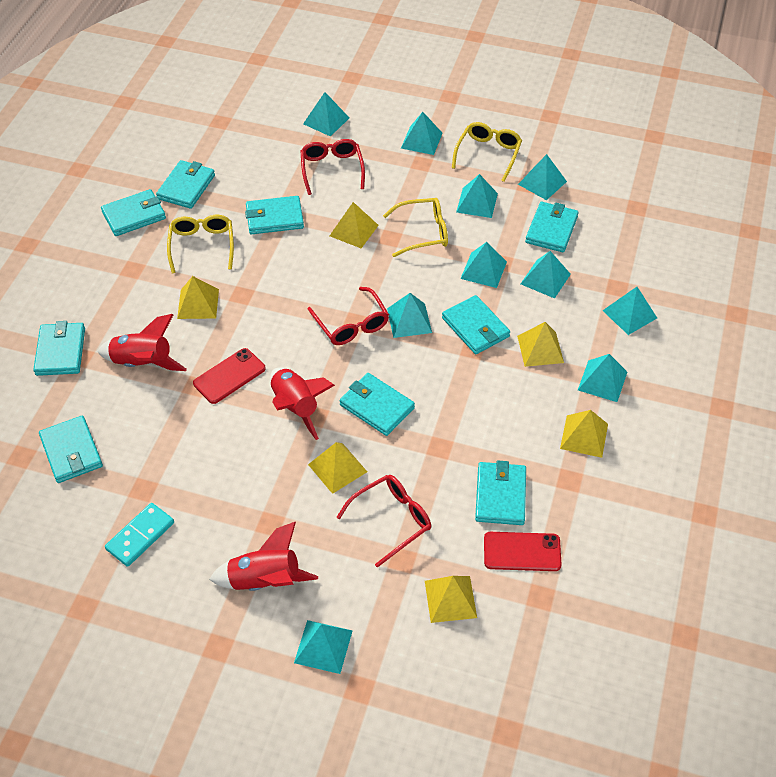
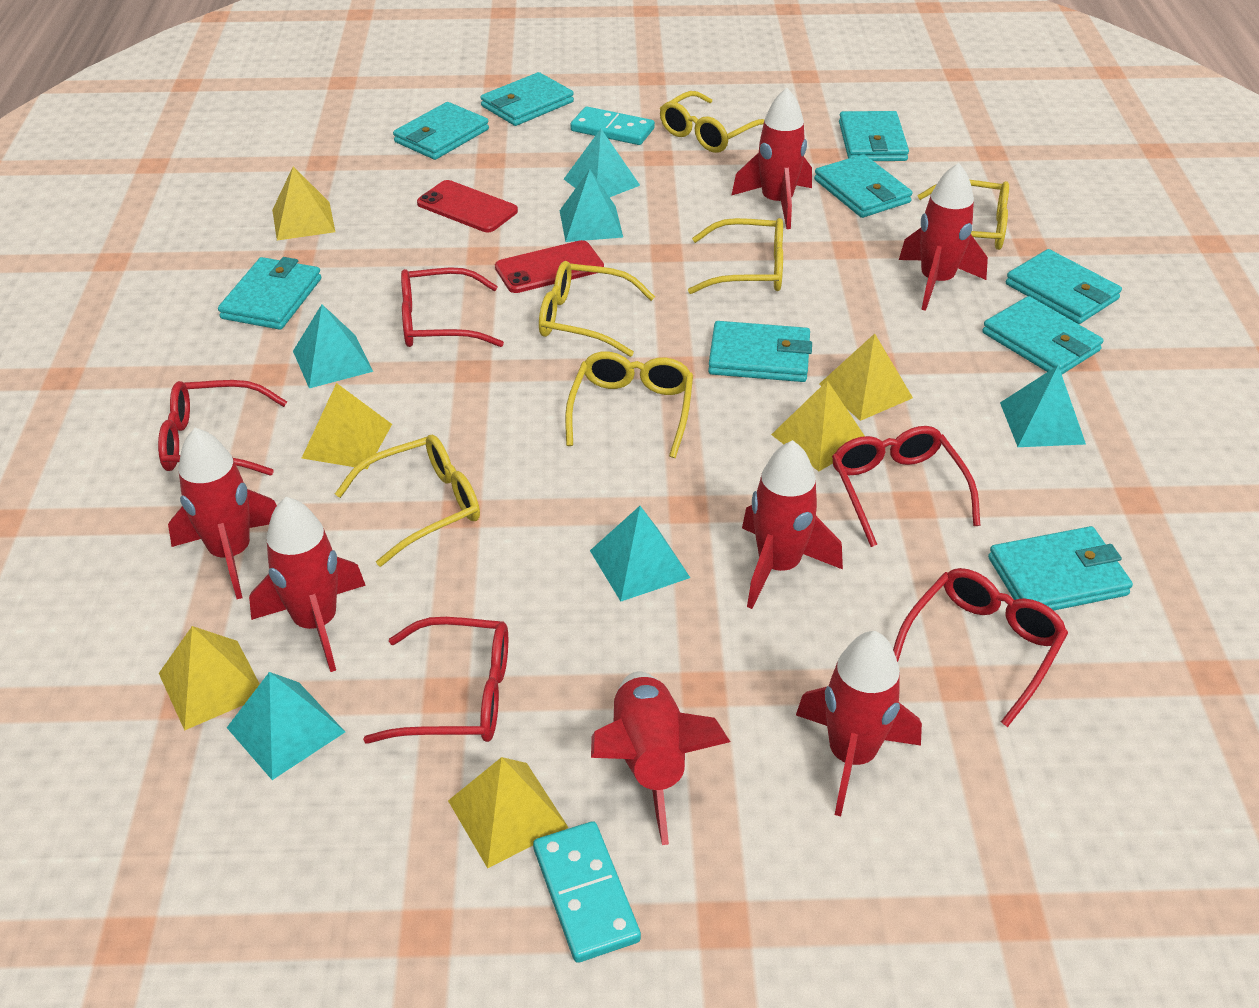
red glasses: [300,139,365,195] [308,287,389,345] [336,475,431,568] = 3 -> [158,380,287,476] [363,617,508,743] [401,267,504,347] [832,426,981,547] [893,568,1068,727] = 5
red rocket: [97,314,187,371] [209,522,318,591] [270,367,335,440] = 3 -> [168,428,277,599] [249,497,366,672] [591,672,730,845] [731,88,812,229] [742,440,843,609] [796,631,922,816] [899,163,988,311] = 7
turquoise domino: [105,503,174,567] = 1 -> [533,821,641,963] [570,106,655,145] = 2
turquoise pyramid: [294,620,353,674] [303,92,349,137] [387,293,432,338] [401,112,443,155] [456,174,498,218] [461,242,507,288] [518,154,567,200] [521,251,571,298] [578,354,627,402] [602,287,657,335] = 10 -> [227,672,345,780] [293,304,373,388] [560,169,623,242] [564,129,640,197] [590,506,690,601] [1000,366,1086,447] = 6
yellow glasses: [167,215,234,273] [383,198,448,257] [452,122,522,182] = 3 -> [335,435,480,567] [539,261,655,357] [565,352,693,458] [660,91,764,153] [688,218,783,294] [917,180,1009,250] = 6

